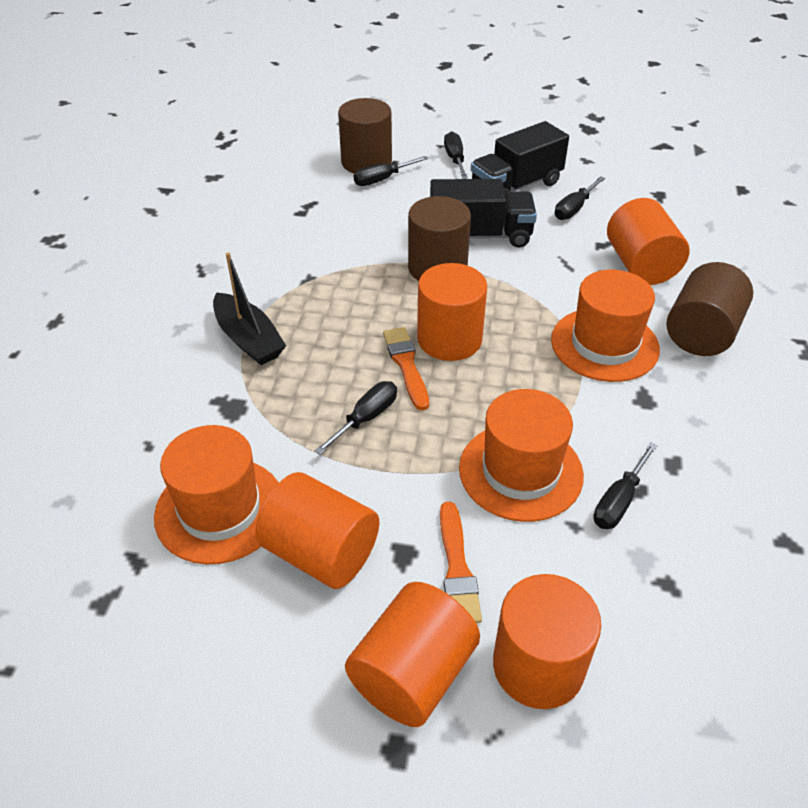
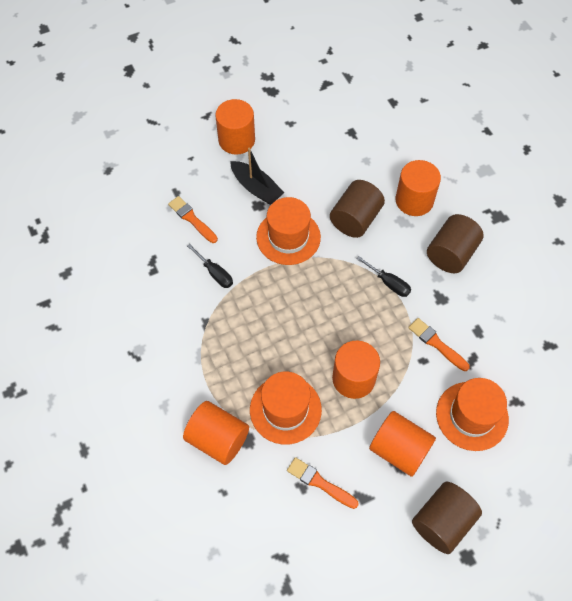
black screwdriver: [314,381,397,455] [354,156,428,186] [444,131,468,179] [555,176,605,220] [593,442,657,529] = 5 -> [187,244,233,288] [356,256,411,297] = 2
black truck: [430,179,537,248] [471,121,569,194] = 2 -> none = 0
orange brush: [383,327,429,411] [440,502,482,623] = 2 -> [168,196,218,243] [287,457,359,509] [408,318,470,371] = 3

